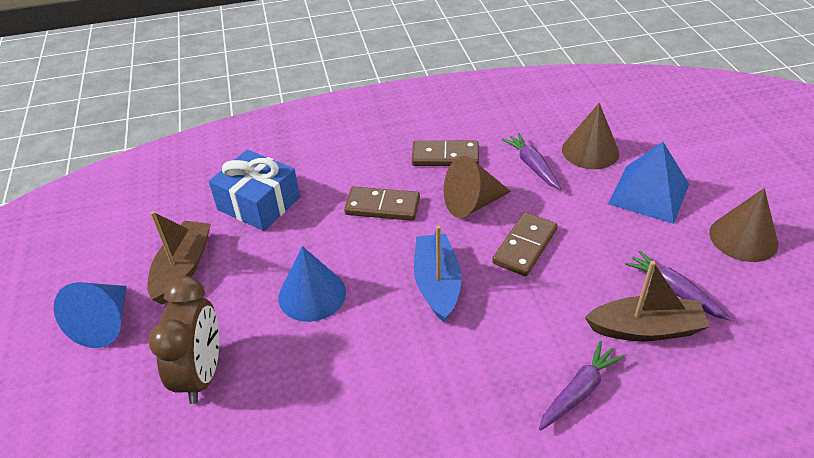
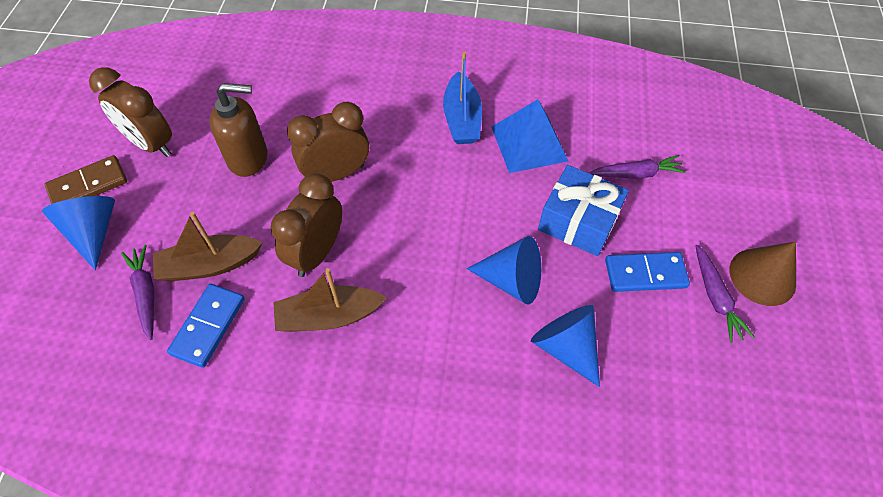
blue cone: [54,282,127,348] [278,246,346,322] = 2 -> [42,196,115,270] [467,236,541,305] [531,305,600,387] = 3
blue domino: none = 0 -> [167,284,245,368] [605,252,690,292] = 2
brown clock: [149,276,219,404] = 1 -> [89,67,172,157] [270,173,342,277] [287,102,369,182] = 3
brown cone: [444,156,511,218] [562,103,619,169] [709,188,778,262] = 3 -> [730,242,796,306] = 1
brown domino: [344,187,420,221] [412,140,479,166] [492,212,558,276] = 3 -> [45,155,127,204] = 1
brown soap dispenser: none = 0 -> [210,83,267,177] = 1

